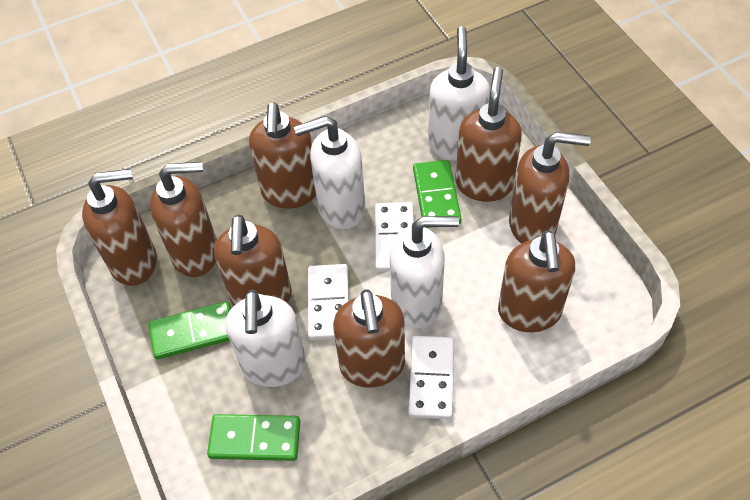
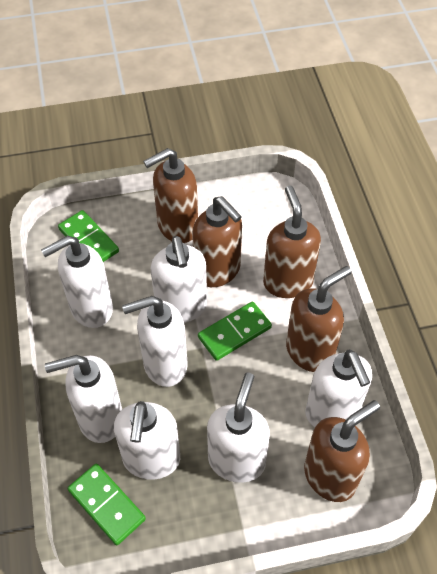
brown soap dispenser: [82,169,157,286] [150,162,217,277] [214,215,292,306] [249,103,316,209] [333,289,405,388] [456,67,522,202] [498,230,575,332] [509,132,591,244] = 8 -> [143,148,198,243] [192,196,242,287] [263,185,321,298] [286,266,351,372] [304,400,380,502] = 5
white domino: [308,264,349,340] [375,202,414,272] [408,336,454,419] = 3 -> none = 0
white soap dispenser: [225,289,306,387] [294,116,365,230] [390,216,459,328] [428,26,490,161] = 4 -> [41,236,113,328] [45,355,122,443] [114,401,180,480] [122,296,187,387] [151,236,207,323] [207,373,270,483] [306,350,372,427] = 7

